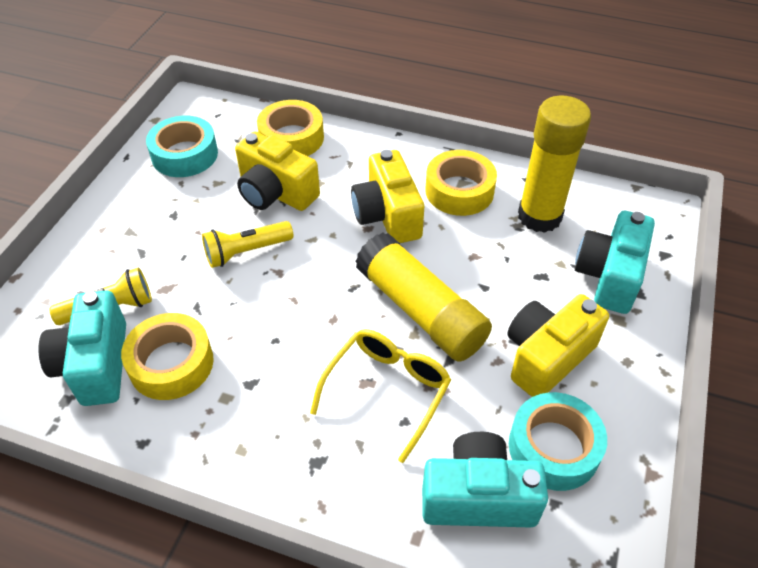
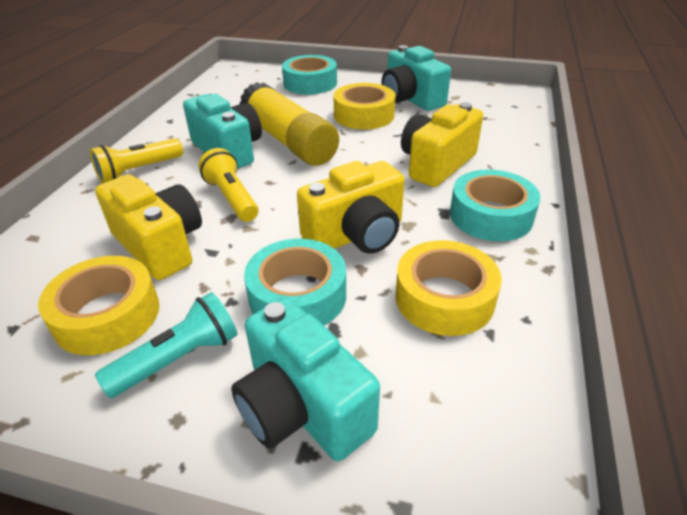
turquoise flashlight: none = 0 -> [95,292,238,398] = 1
turquoise tape: [146,116,218,177] [509,392,607,491] = 2 -> [244,239,346,326] [282,55,337,95] [450,170,540,241] = 3
yellow glasses: [310,329,451,463] = 1 -> none = 0
yellow glue stick: [355,233,492,361] [518,96,591,233] = 2 -> [240,82,339,166] = 1

